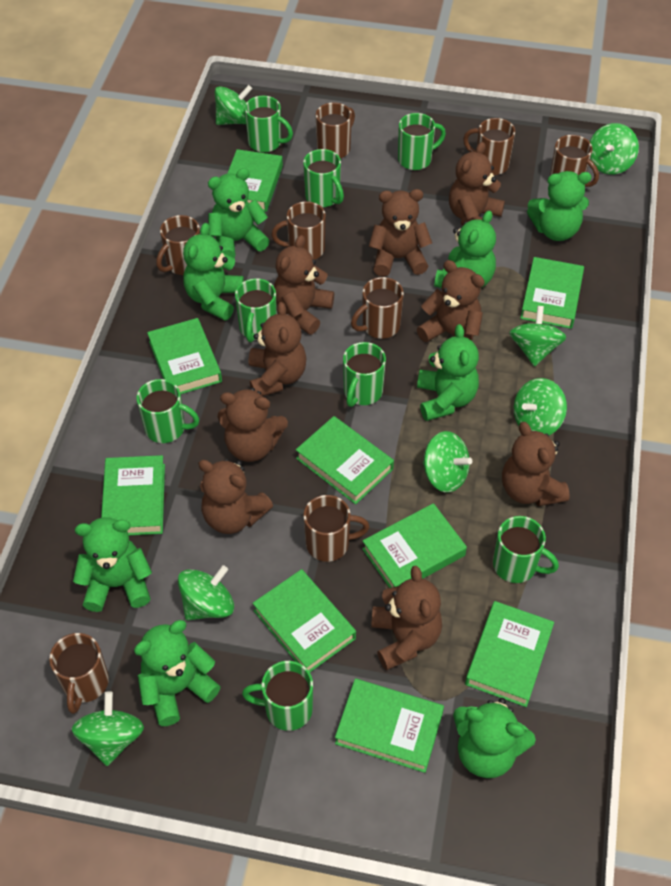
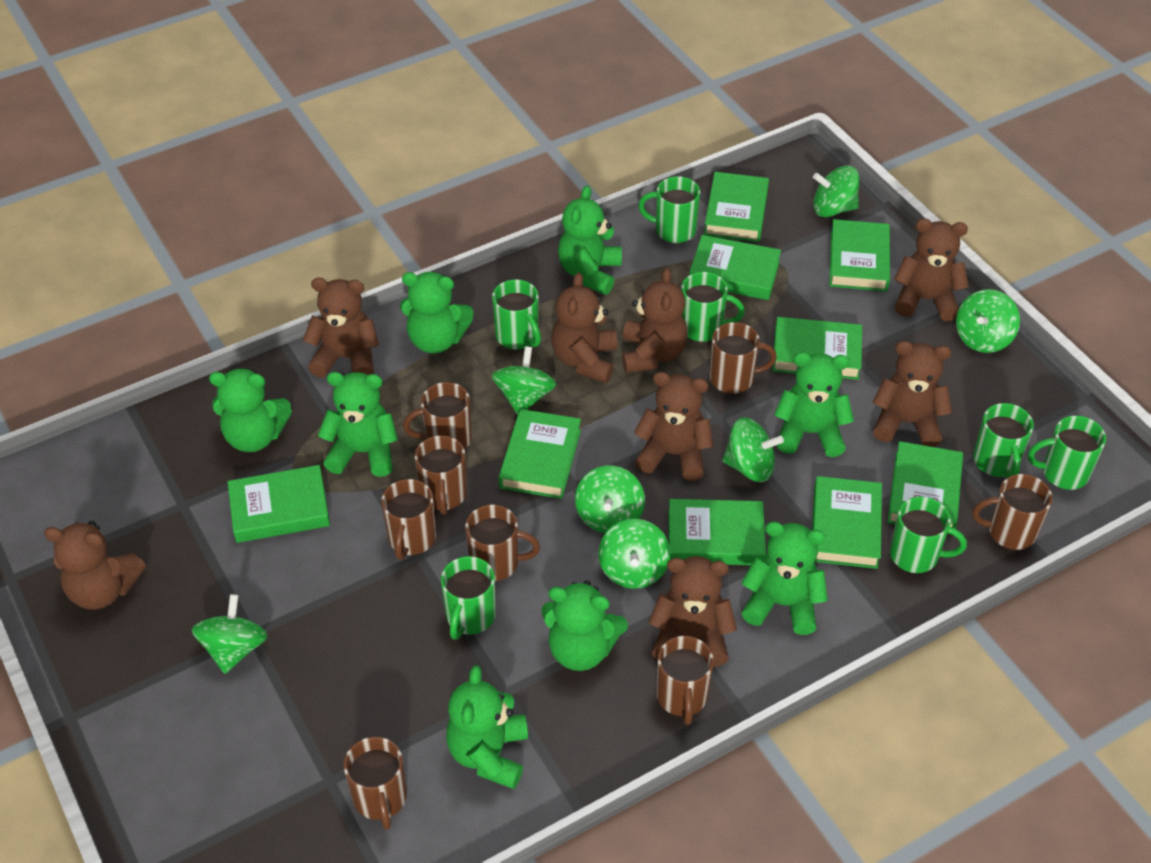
brown teddy bear: [198,459,273,534] [218,388,288,462] [248,302,306,396] [274,235,334,335] [369,189,432,277] [371,566,442,670] [417,260,485,342] [449,142,505,226] [502,422,570,506] = 9 -> [44,521,146,610] [303,278,379,378] [551,273,617,383] [622,268,688,373] [634,372,714,481] [648,556,737,667] [872,341,953,447] [894,219,969,321] = 8
green mug: [136,379,199,443] [235,278,277,342] [242,661,313,731] [244,96,293,152] [303,149,344,207] [343,342,386,407] [398,113,446,170] [493,516,559,583] = 8 -> [441,556,496,640] [492,279,541,349] [638,176,700,243] [681,272,745,342] [890,497,967,573] [973,403,1034,478] [1028,415,1106,490] = 7

